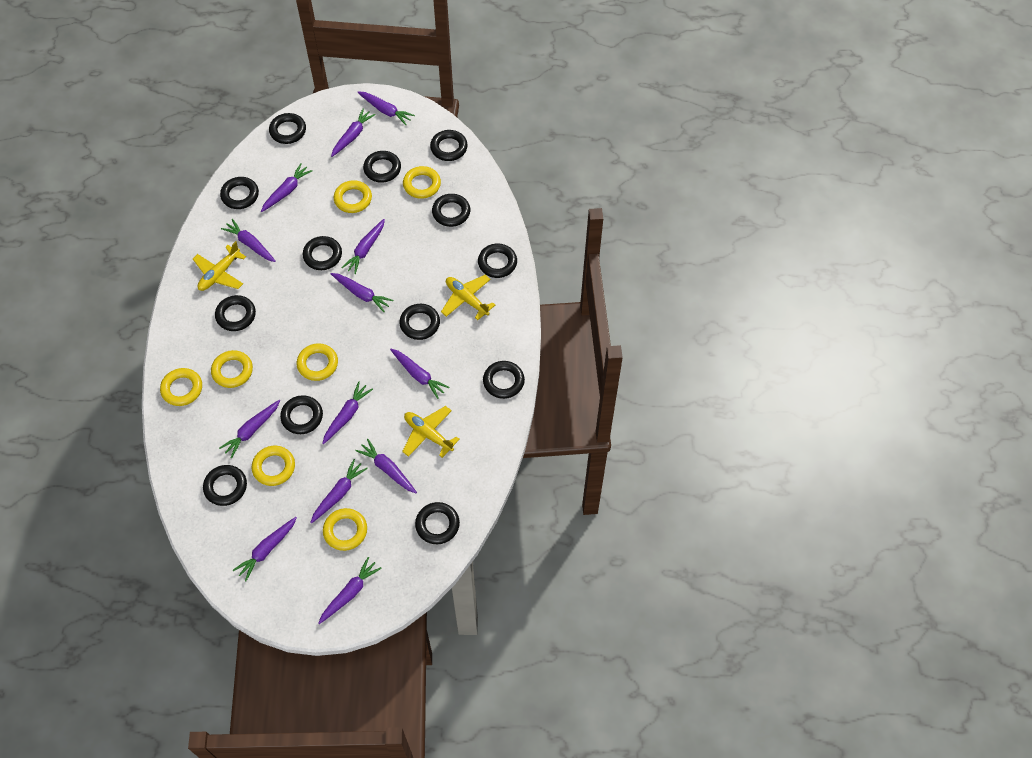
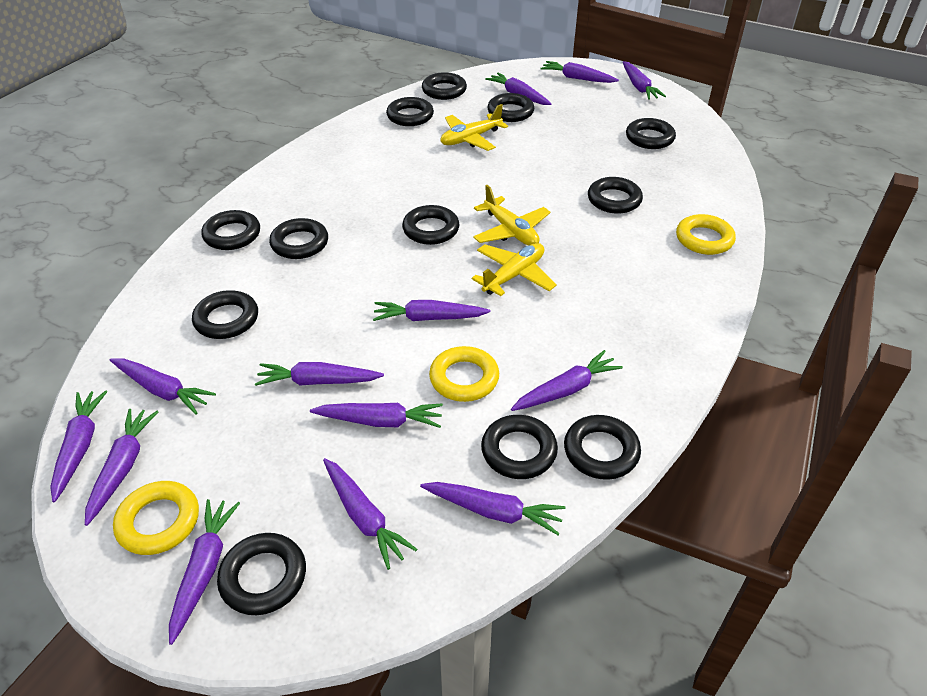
black ring: [203,465,247,506] [215,295,256,331] [220,177,259,209] [269,113,306,144] [280,395,323,434] [303,236,342,270] [363,151,401,183] [399,304,440,340] [415,502,460,544] [430,130,468,161] [432,194,470,227] [478,243,517,278] [483,361,525,399] = 13 -> [192,290,258,339] [201,210,260,250] [217,533,306,615] [269,218,328,259] [386,97,434,126] [402,205,459,245] [422,72,467,100] [481,415,558,479] [487,93,534,122] [564,415,641,480] [588,177,643,214] [626,118,676,149] = 12
yellow ring: [160,368,202,406] [211,350,253,388] [252,446,295,486] [297,343,338,381] [323,508,367,551] [334,180,372,213] [403,166,441,199] = 7 -> [113,481,199,555] [429,346,499,402] [676,214,736,255] = 3

